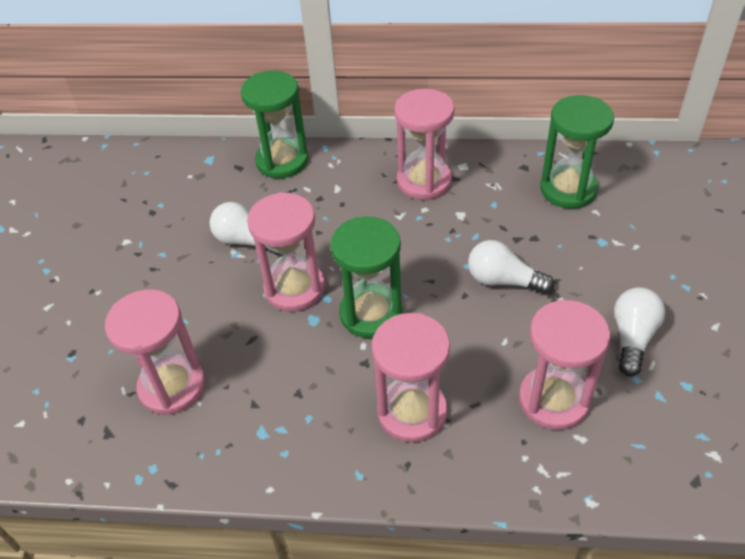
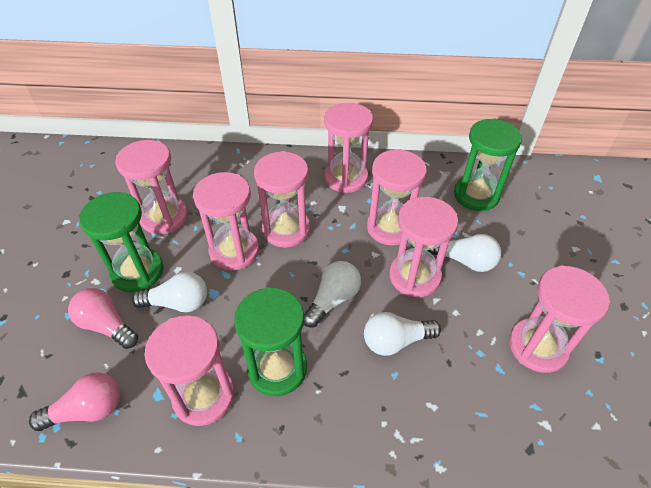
pink hourglass: [105,289,205,415] [247,192,325,312] [372,313,450,442] [394,89,454,200] [519,300,611,430] = 5 -> [115,140,188,235] [144,315,234,426] [193,172,259,270] [254,151,310,248] [324,103,373,193] [367,150,427,246] [389,197,458,297] [509,265,610,373] = 8
pink light bulb: none = 0 -> [29,372,120,431] [68,288,138,349] = 2
white light bulb: [209,202,279,255] [468,240,554,294] [614,287,665,376] = 3 -> [132,272,207,312] [304,261,361,327] [364,312,441,356] [428,234,501,272] = 4

